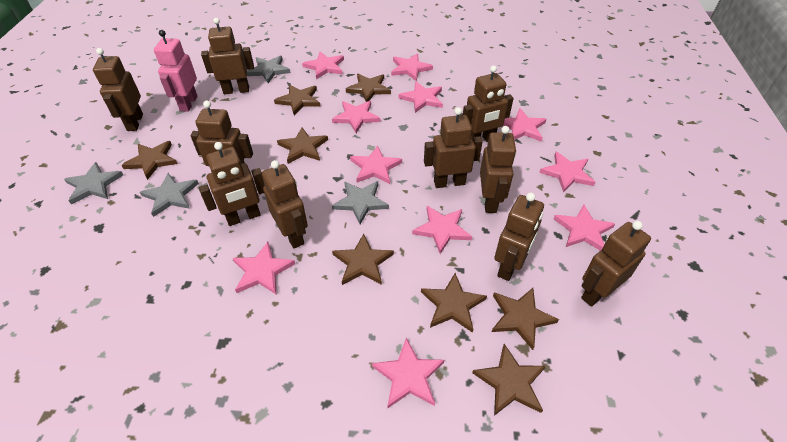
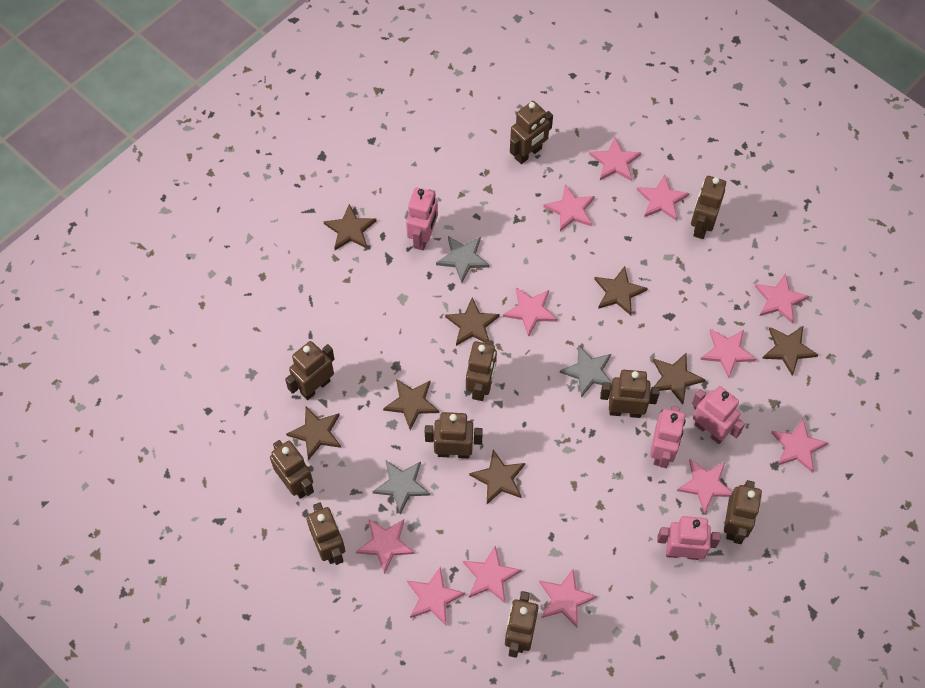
grey star: [64,162,123,205] [140,173,199,217] [247,56,291,83] [332,181,389,224] = 4 -> [373,461,430,514] [436,236,490,283] [560,345,612,397] = 3
pink robot: [154,30,198,112] = 1 -> [406,187,438,250] [650,406,685,468] [657,516,720,560] [692,386,745,444] = 4
pink star: [233,242,295,294] [302,52,344,79] [332,101,380,133] [350,146,402,184] [372,338,444,408] [391,53,433,81] [399,81,443,113] [412,206,472,254] [503,108,547,142] [539,152,595,193] [554,204,615,251] = 11 -> [356,519,415,574] [407,566,465,625] [463,546,521,603] [503,287,557,337] [539,569,597,627] [544,184,595,231] [589,137,641,181] [637,174,689,221] [677,459,732,514] [700,329,756,378] [755,273,809,324] [771,419,828,473] = 12

